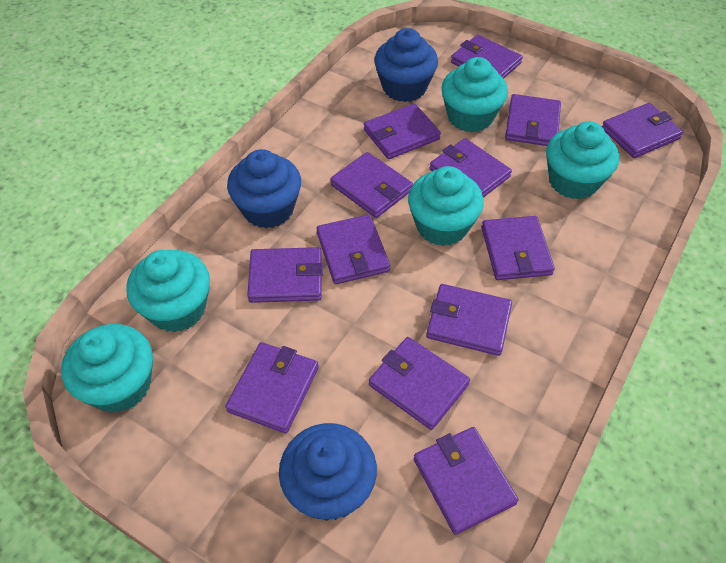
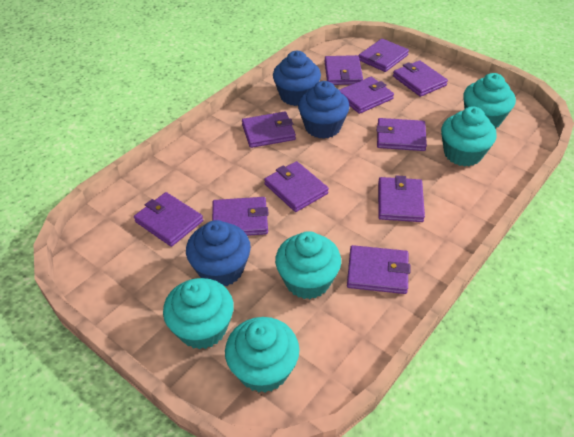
purple wallet: [225,342,319,434] [247,247,323,303] [316,214,390,284] [331,152,413,218] [364,103,441,159] [369,337,470,430] [414,427,518,535] [426,284,512,356] [430,138,512,198] [451,35,523,78] [481,216,555,280] [505,94,561,146] [602,103,683,158] = 13 -> [134,192,203,247] [212,197,269,236] [242,112,296,148] [264,161,329,212] [325,55,363,85] [339,77,394,114] [347,245,410,294] [358,39,409,72] [377,118,427,151] [378,175,425,222] [393,60,448,97] = 11

